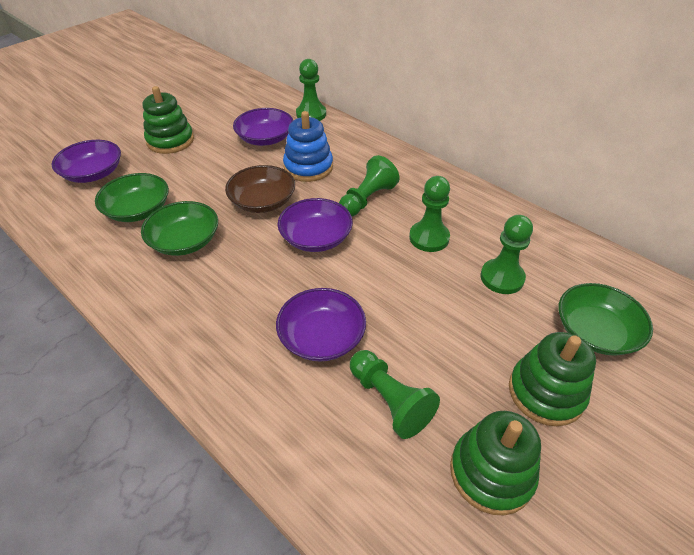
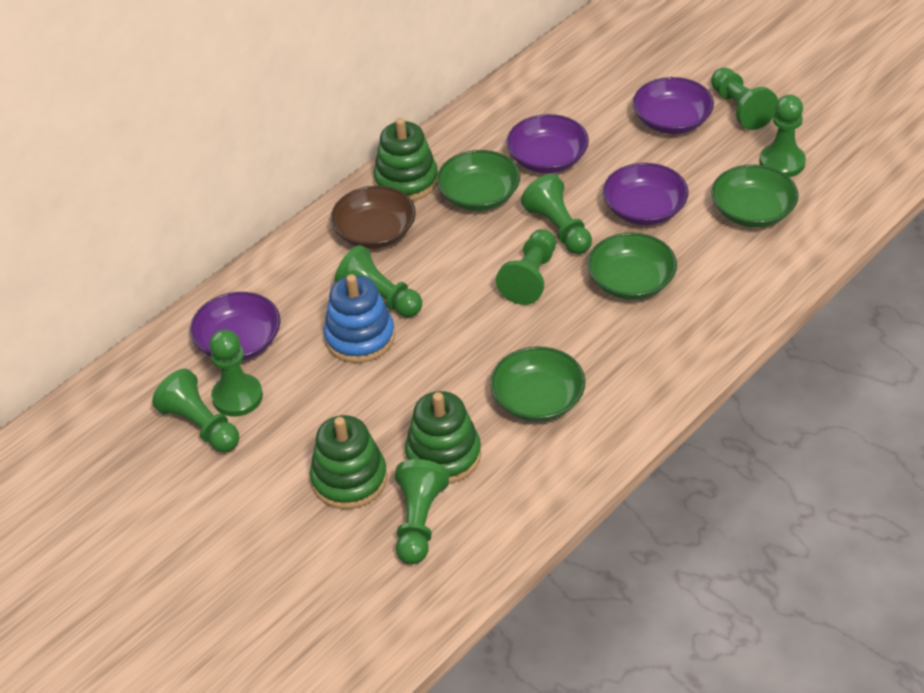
green bowl: [95,173,169,222] [141,201,218,256] [559,283,653,356] = 3 -> [437,150,520,211] [490,346,586,422] [587,232,677,300] [711,165,799,228] = 4
green pawn: [296,59,326,121] [339,155,400,216] [350,350,440,439] [409,176,450,252] [481,215,533,294] = 5 -> [152,369,239,452] [209,329,263,417] [335,245,422,317] [395,459,450,565] [496,229,556,305] [521,174,592,254] [711,67,778,130] [759,95,806,177] = 8

